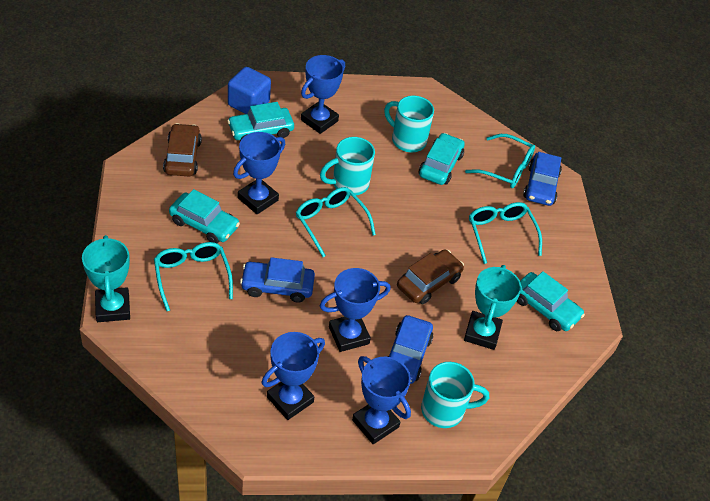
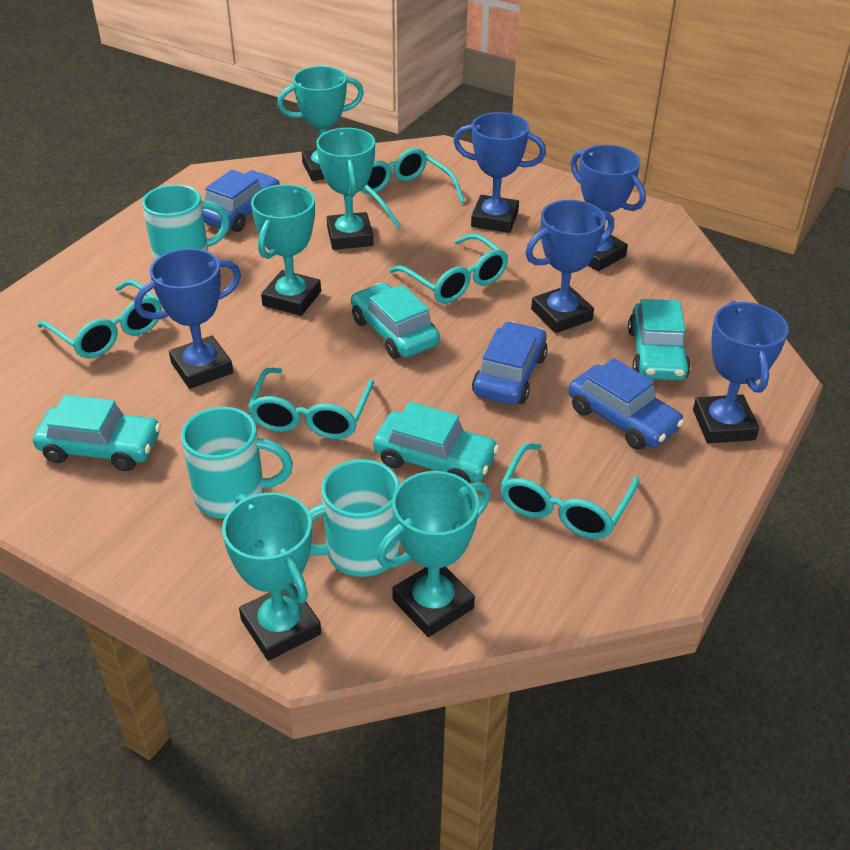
blue cube: [228,67,271,114] = 1 -> none = 0
brown car: [163,123,202,176] [397,249,464,305] = 2 -> none = 0
turquoise glasses: [154,242,233,311] [296,187,376,257] [465,134,535,188] [469,202,542,264] = 4 -> [38,280,162,359] [248,367,374,439] [361,148,465,228] [389,234,508,303] [500,443,639,539] = 5
turquoise trophy: [82,235,130,322] [464,265,521,350] = 2 -> [222,492,321,661] [251,184,321,316] [277,66,364,181] [316,128,375,250] [376,471,490,637] = 5

